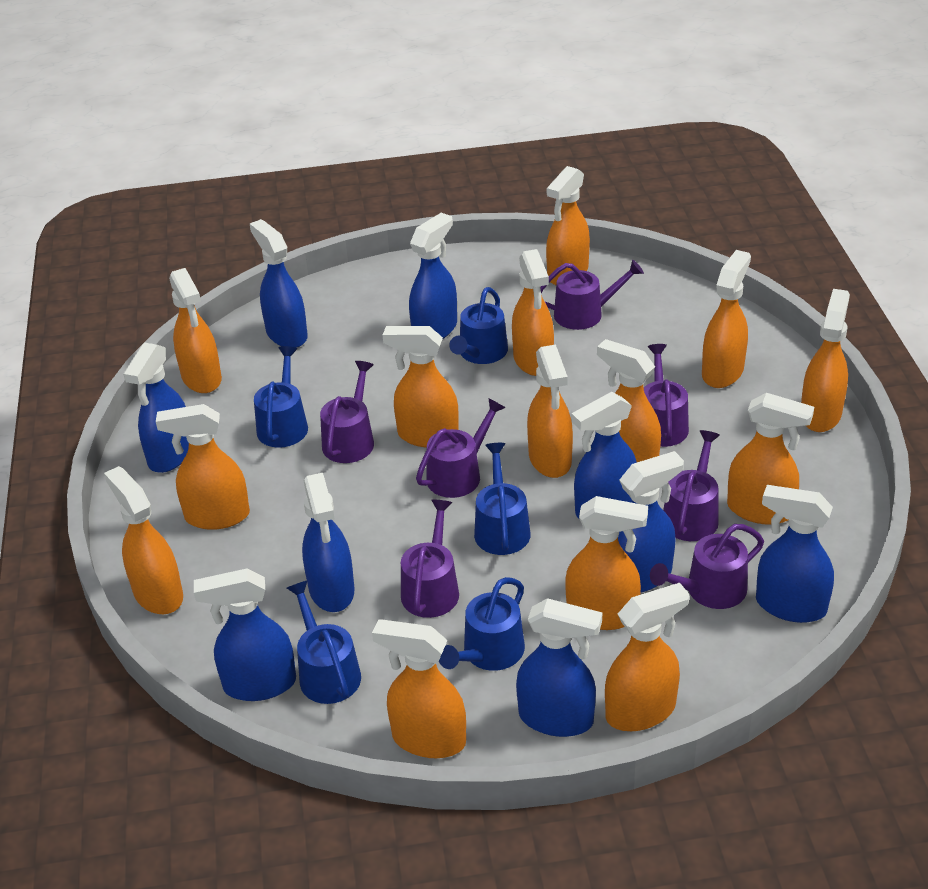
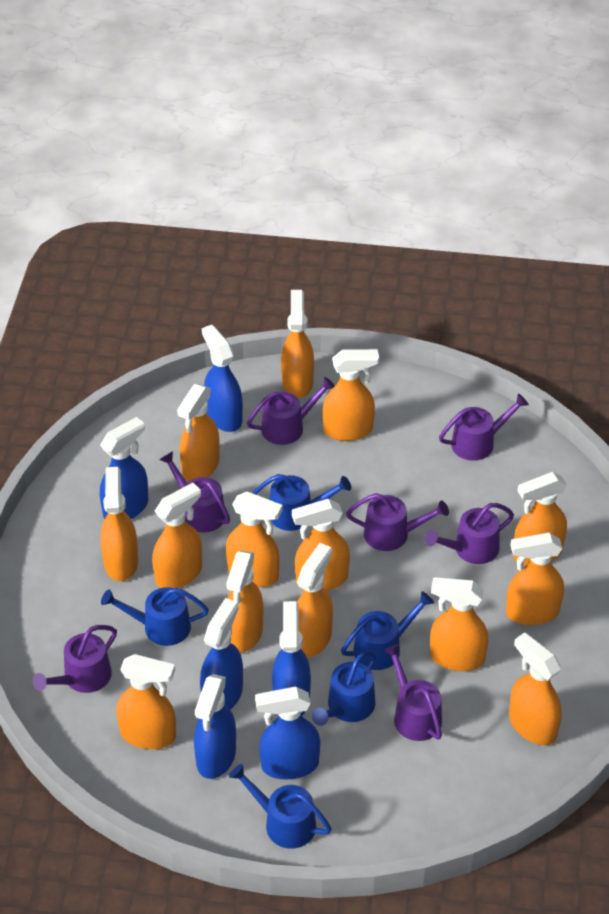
blue spray bottle: [123,342,189,473] [194,568,296,701] [250,219,308,348] [302,473,354,612] [409,213,457,339] [516,598,602,737] [572,392,637,518] [618,451,684,593] [756,485,834,623] = 9 -> [100,417,148,519] [194,674,236,779] [200,598,243,710] [202,325,243,432] [255,687,320,780] [272,601,311,715] = 6

